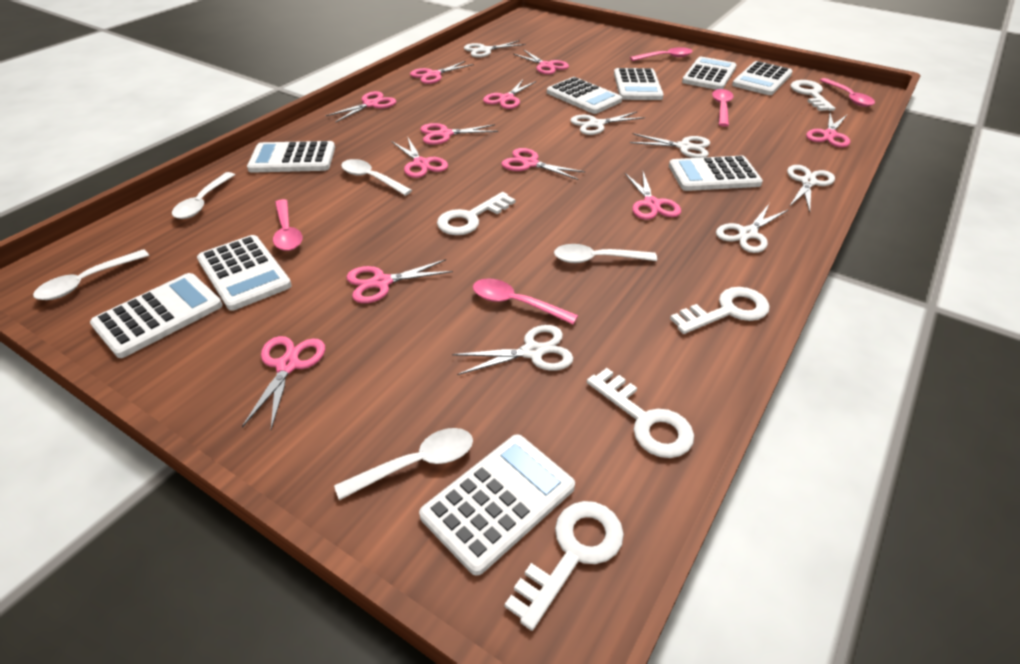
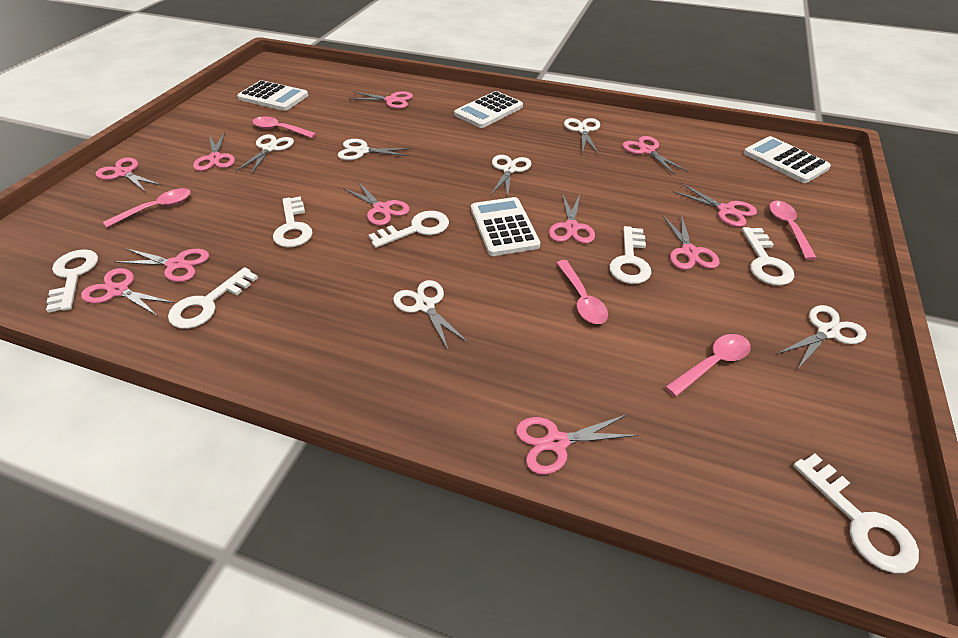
white calculator: [90,273,223,358] [197,235,292,311] [247,141,335,173] [419,434,575,576] [547,77,622,114] [614,68,664,100] [669,156,763,191] [682,57,737,90] [732,61,793,95] = 9 -> [237,80,308,111] [454,91,523,128] [471,197,541,256] [743,136,831,183] = 4
white key: [437,192,515,235] [505,501,624,631] [587,368,694,458] [670,287,770,334] [790,80,835,111] = 5 -> [46,249,98,313] [168,267,258,329] [273,196,313,248] [369,211,449,248] [609,226,652,284] [742,227,794,286] [793,454,919,573] = 7
white spoon: [33,249,149,300] [172,172,235,219] [334,428,473,500] [341,159,412,196] [554,244,657,263] = 5 -> none = 0

